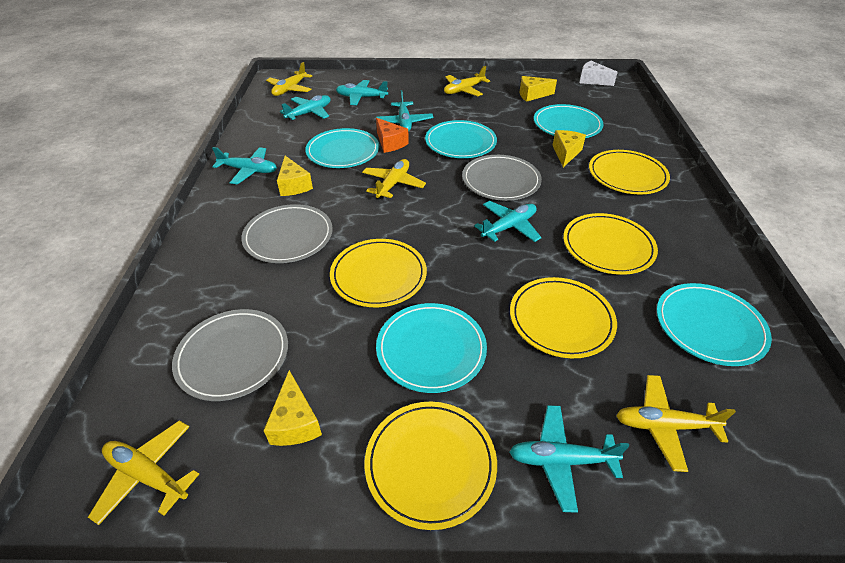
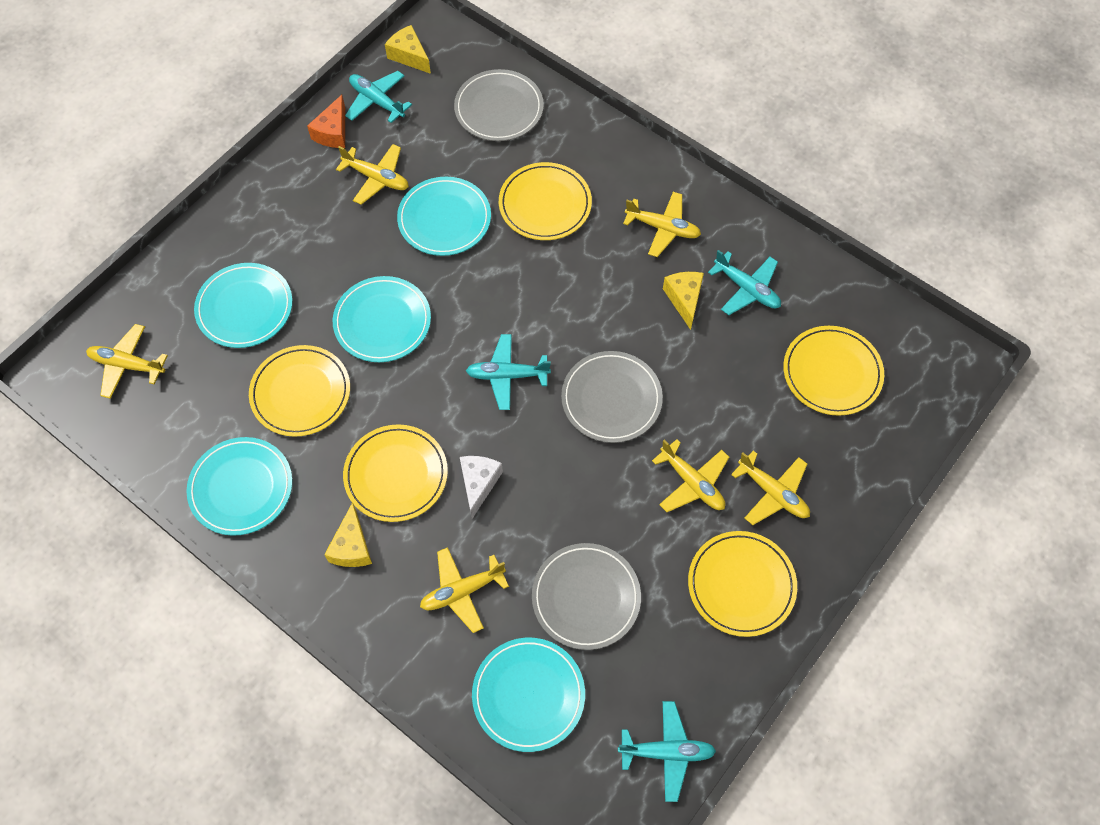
turquoise plane: [212,147,277,185] [280,95,331,121] [336,80,388,105] [376,90,433,131] [474,201,542,242] [509,405,629,513] = 6 -> [345,71,412,123] [466,334,551,410] [618,701,716,802] [708,250,781,315] = 4
yellow cheese: [263,370,322,446] [277,156,313,196] [520,76,557,102] [552,130,586,167] = 4 -> [324,502,372,567] [385,25,431,74] [663,272,704,330] = 3
yellow plane: [88,421,199,525] [266,62,312,96] [362,159,426,199] [444,66,490,96] [616,375,736,472] = 5 -> [86,324,168,399] [336,144,409,205] [420,547,509,633] [623,192,701,257] [652,439,729,512] [731,451,810,525] = 6

